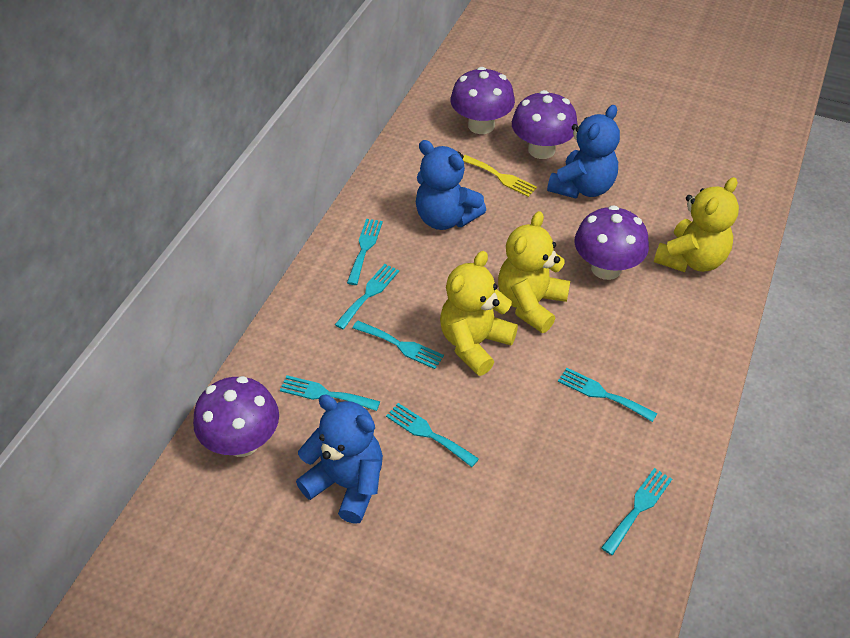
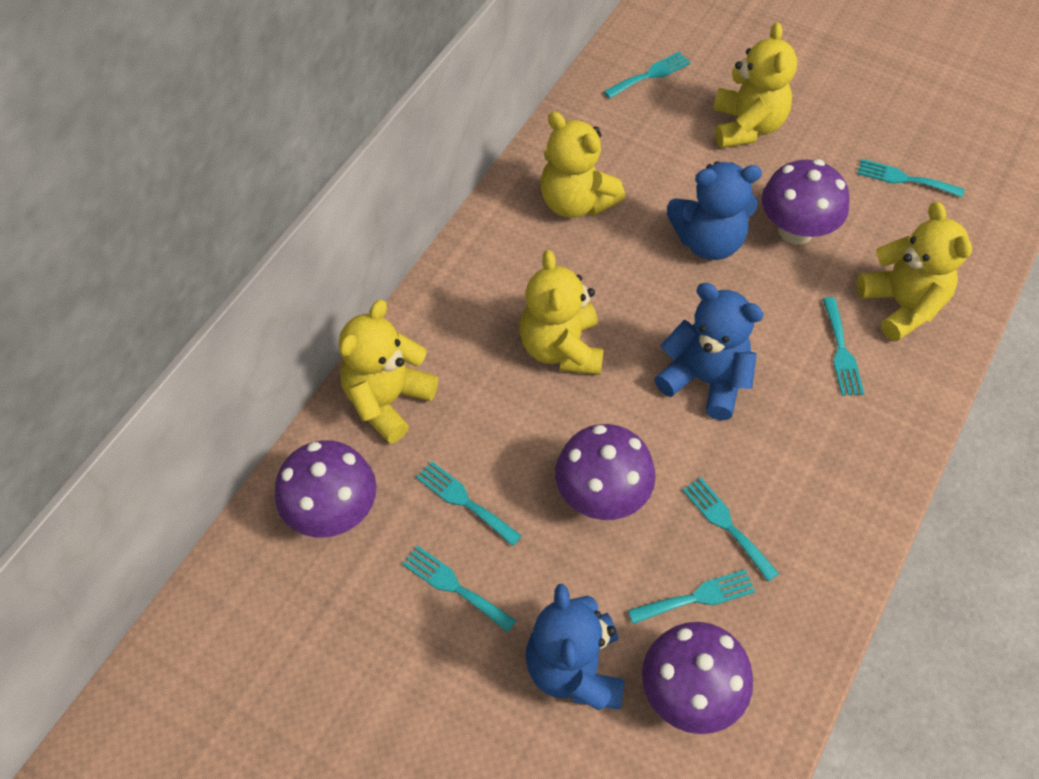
yellow fork: [463,155,537,197] = 1 -> none = 0
yellow teddy bear: [440,251,518,376] [498,211,570,333] [654,177,739,272] = 3 -> [339,300,438,444] [520,250,604,375] [540,112,625,218] [713,22,797,148] [856,202,972,342] = 5

